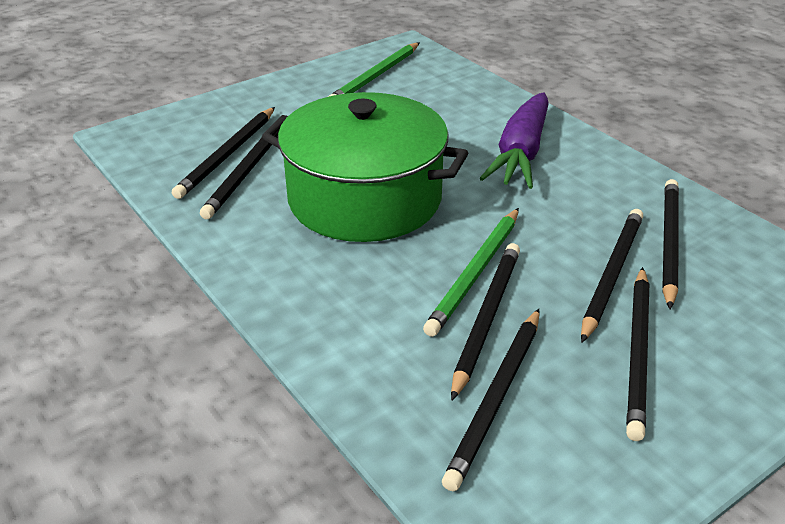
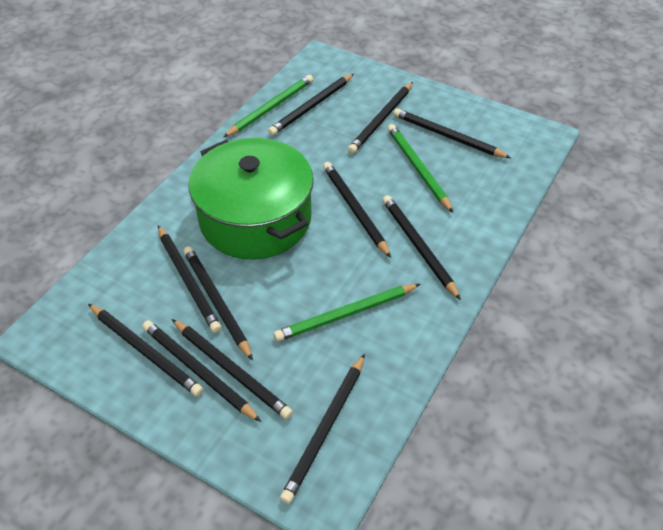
black pencil: [172,107,275,199] [200,131,279,219] [442,309,539,491] [451,243,520,401] [581,209,643,343] [626,267,650,441] [662,179,679,309] = 7 -> [88,304,203,397] [142,320,261,422] [158,225,222,333] [172,319,293,420] [183,246,253,361] [268,74,354,136] [280,354,365,504] [323,162,391,258] [348,82,413,154] [382,195,461,300] [393,108,511,158] = 11
green pencil: [328,42,420,97] [423,208,519,337] = 2 -> [224,75,313,137] [274,284,420,342] [388,124,453,212] = 3
purple carrot: [480,92,549,189] = 1 -> none = 0

